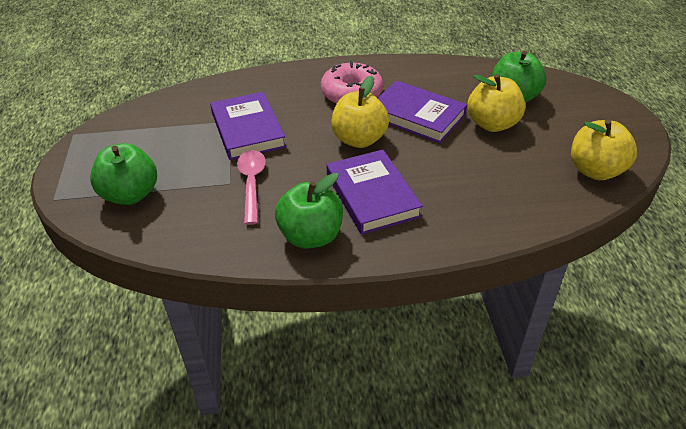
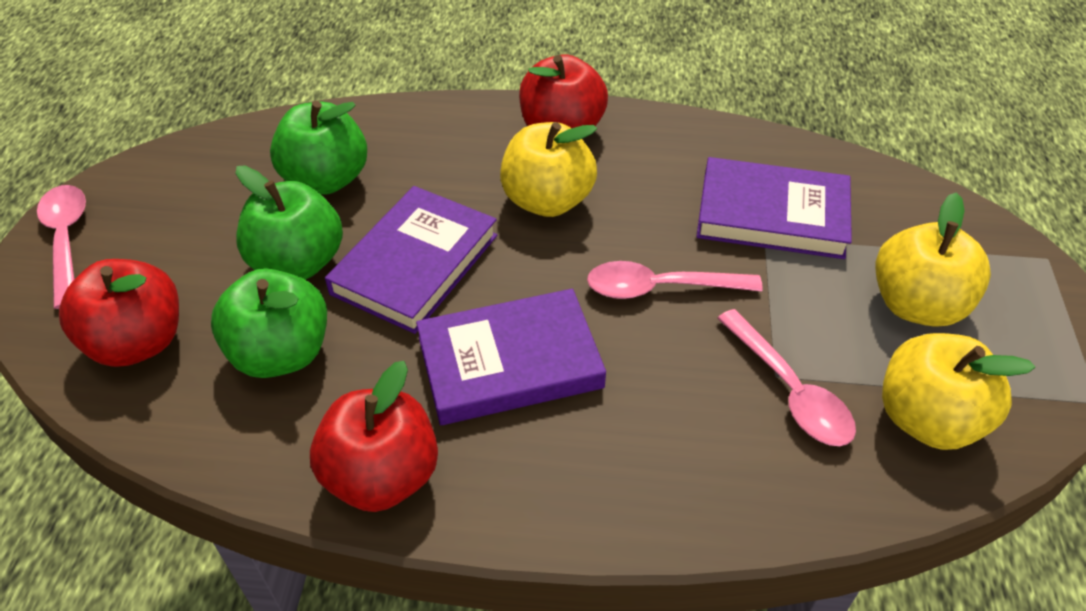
pink donut: [321,60,383,104] = 1 -> none = 0
pink spoon: [237,150,266,225] = 1 -> [37,185,86,309] [587,261,763,299] [717,309,856,446] = 3
red apple: none = 0 -> [59,259,179,367] [310,361,438,512] [519,55,608,128] = 3

